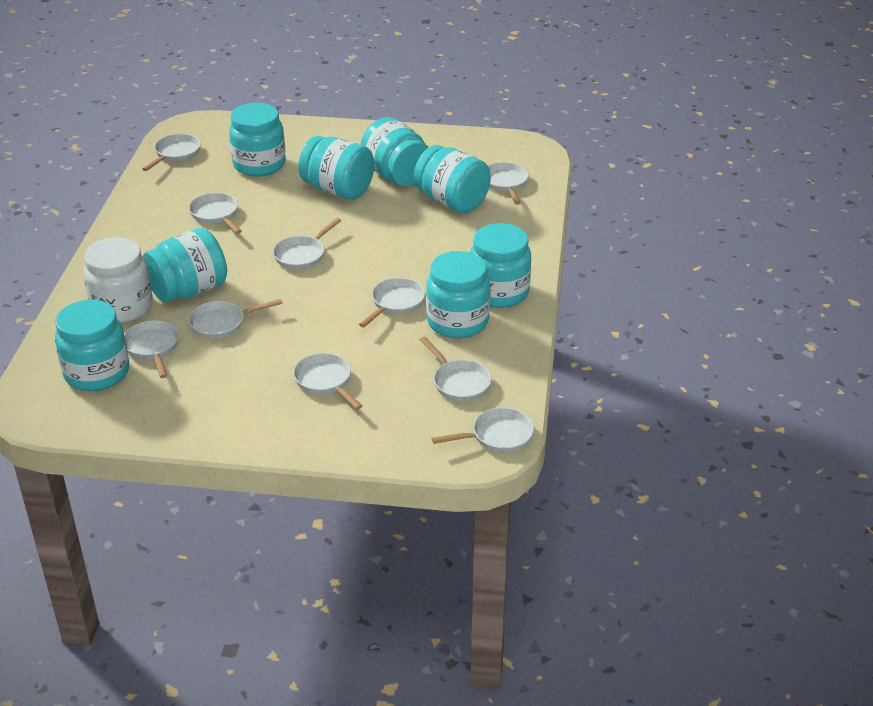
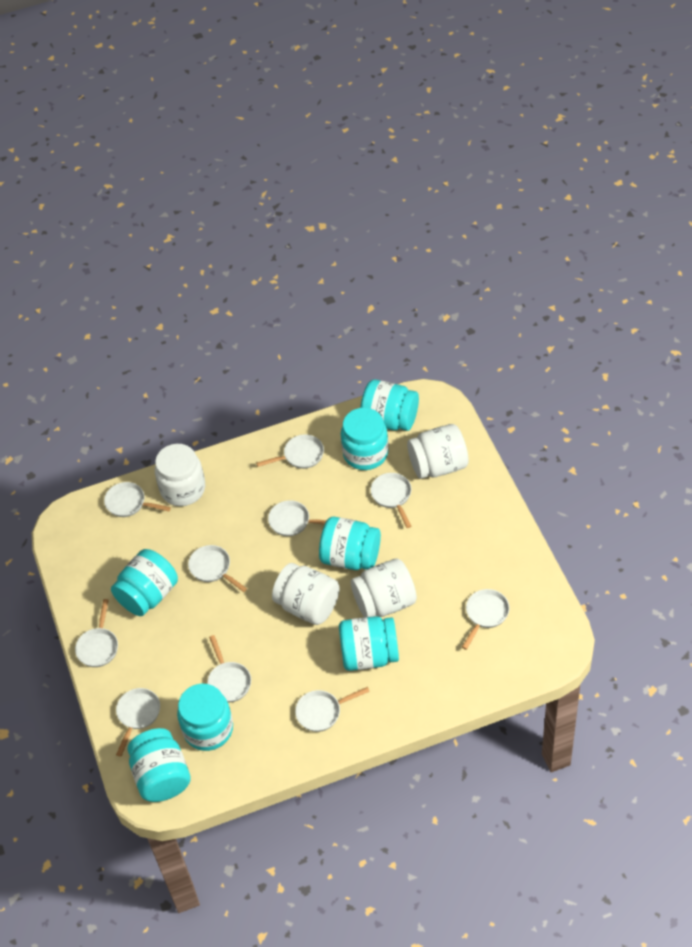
turquoise jar: [55,300,129,391] [143,228,227,302] [229,103,286,177] [298,136,374,200] [360,117,429,186] [414,145,491,213] [426,251,490,338] [470,223,531,308] = 8 -> [111,549,178,616] [127,728,191,802] [177,684,233,751] [319,517,381,570] [339,616,399,671] [341,408,389,470] [360,379,419,431] = 7
white jar: [83,237,153,323] = 1 -> [155,444,205,506] [272,563,340,625] [351,559,417,617] [407,424,469,479] = 4

